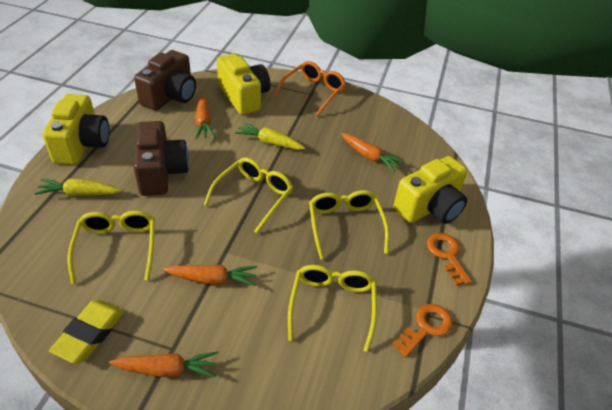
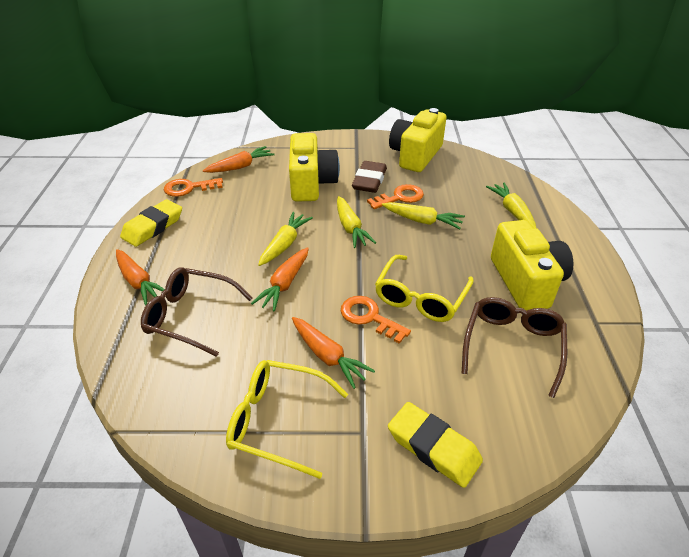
brown camera: [133,121,189,196] [134,50,196,111] = 2 -> none = 0
brown eraser: none = 0 -> [352,161,387,193] = 1
brown glasses: none = 0 -> [141,267,252,357] [462,297,567,398] = 2
orange glasses: [274,61,346,116] = 1 -> none = 0
orange key: [392,304,453,357] [427,233,472,286] = 2 -> [164,178,223,197] [341,296,411,344] [367,184,424,209] = 3
yellow carrot: [34,179,122,196] [235,122,305,150] = 2 -> [258,212,313,266] [337,196,376,248] [382,202,465,229] [486,183,536,228] = 4
yellow eraser: [49,300,124,364] = 1 -> [120,199,182,247] [388,402,483,488] = 2
yellow glasses: [68,211,155,284] [204,157,293,233] [288,265,377,352] [309,190,389,259] = 4 -> [226,360,348,479] [375,255,474,322] = 2

